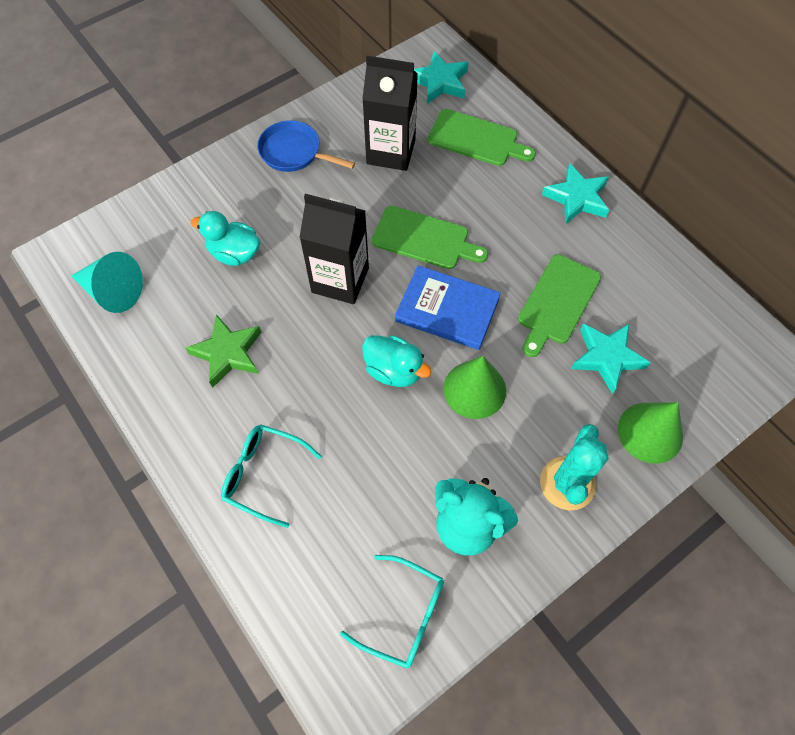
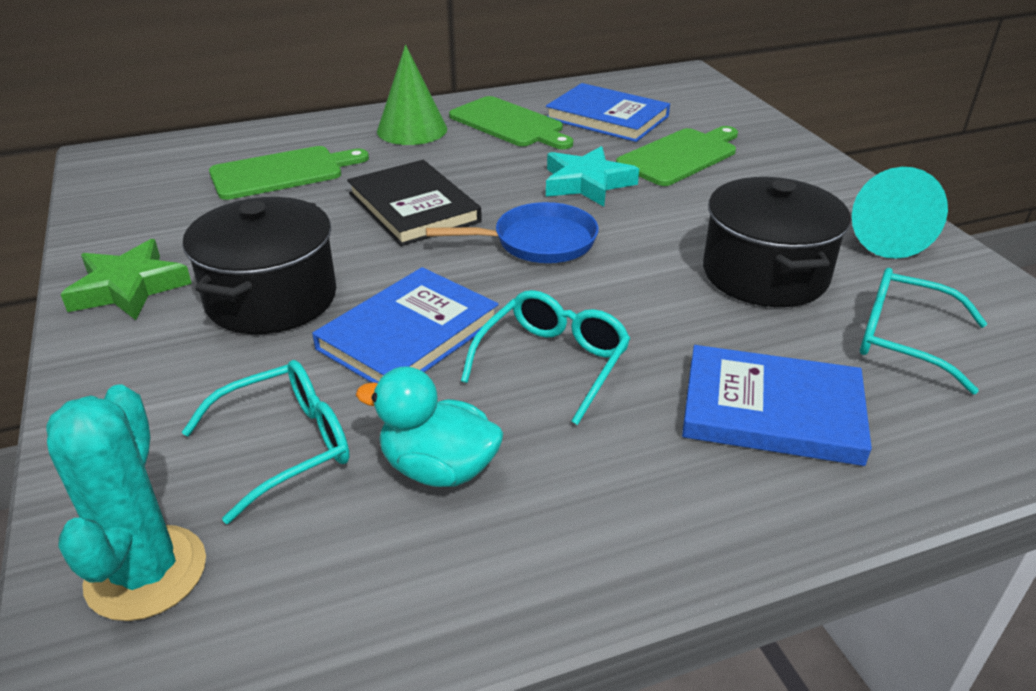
black book: none = 0 -> [347,160,482,246] = 1
black carton: [299,194,369,304] [362,56,418,171] = 2 -> none = 0
black pot: none = 0 -> [183,197,336,334] [703,177,851,307] = 2
blue book: [395,265,501,350] = 1 -> [312,267,499,383] [546,83,670,142] [682,345,872,466] = 3
green cone: [443,356,506,419] [618,402,683,463] = 2 -> [377,45,447,145] = 1
turquoise duck: [191,211,261,266] [362,335,431,387] = 2 -> [356,366,504,487] = 1
turquoise glasses: [221,424,322,528] [340,555,444,668] = 2 -> [182,360,350,524] [461,290,630,425] [860,268,987,394] = 3
turquoise star: [414,51,469,104] [542,163,609,224] [571,323,651,394] = 3 -> [546,146,639,207] = 1
turquoise teddy bear: [435,478,518,556] = 1 -> none = 0

